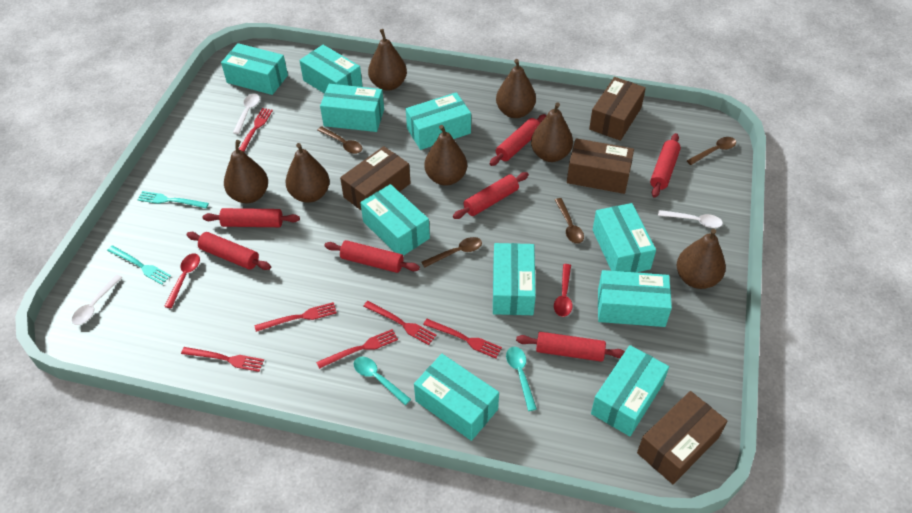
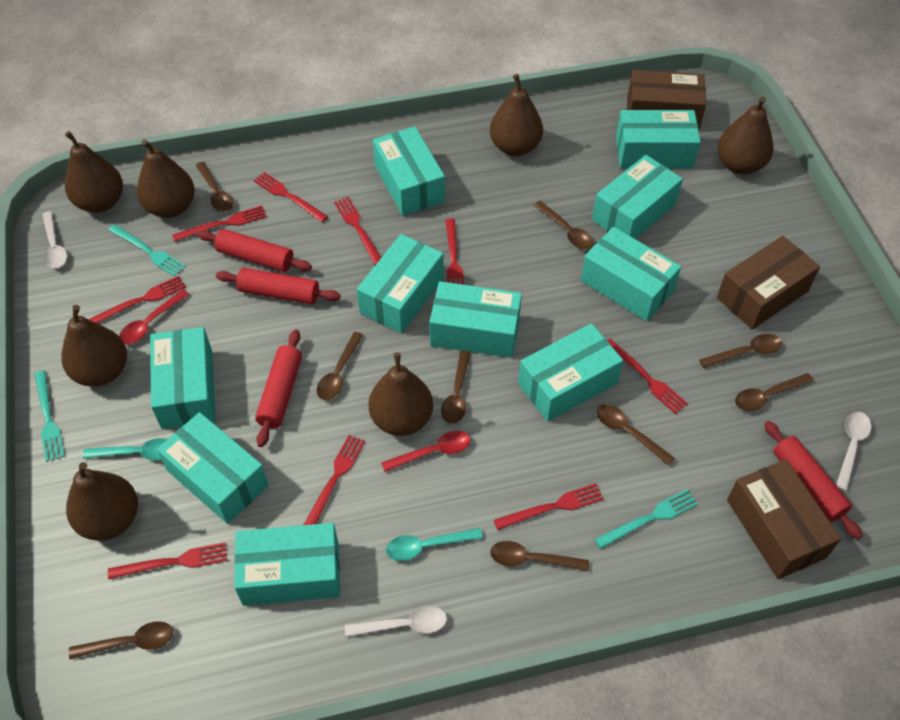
brown box: [340,146,410,211] [567,138,634,194] [589,77,646,141] [637,391,727,484] = 4 -> [627,70,706,131] [717,236,820,330] [727,459,841,579] = 3
brown spoon: [317,126,362,154] [421,237,482,268] [555,198,584,243] [687,137,736,165] = 4 -> [69,621,173,659] [196,162,234,212] [317,332,363,400] [441,350,471,424] [490,541,589,571] [534,201,594,249] [596,404,676,466] [699,334,782,368] [735,373,814,411] = 9
red fork: [181,347,264,372] [239,108,273,152] [255,302,337,332] [316,329,398,369] [363,301,436,345] [423,319,502,359] = 6 -> [88,276,186,323] [108,543,227,579] [172,205,267,242] [254,172,328,222] [304,435,365,525] [334,197,381,265] [445,219,464,285] [494,483,604,530] [607,339,688,414] = 9
red rolling pin: [187,232,271,270] [202,208,300,227] [324,240,420,273] [453,172,529,219] [490,114,546,166] [516,332,625,362] [650,133,681,198] = 7 -> [197,229,312,272] [216,268,341,304] [255,330,302,447] [764,421,863,540] = 4
turquoise fork: [107,245,171,285] [137,191,209,208] = 2 -> [35,370,65,462] [108,224,186,277] [594,489,698,549] = 3

